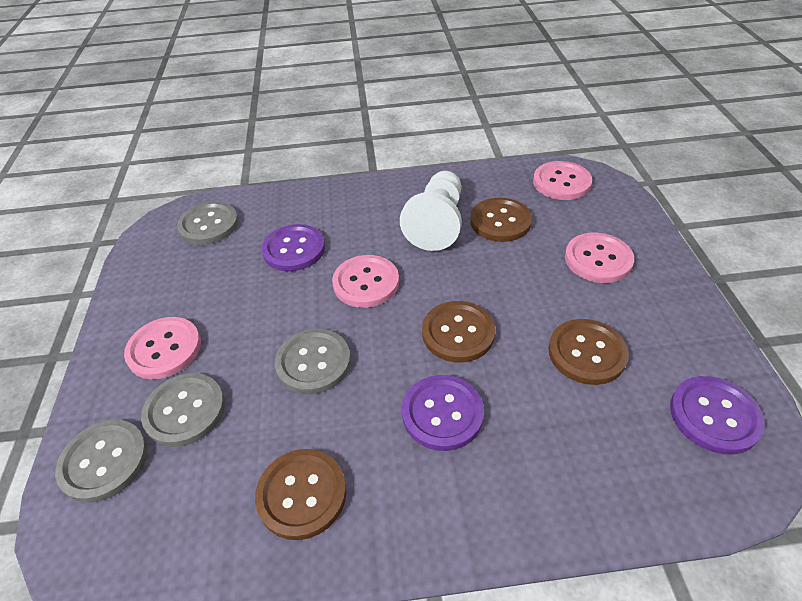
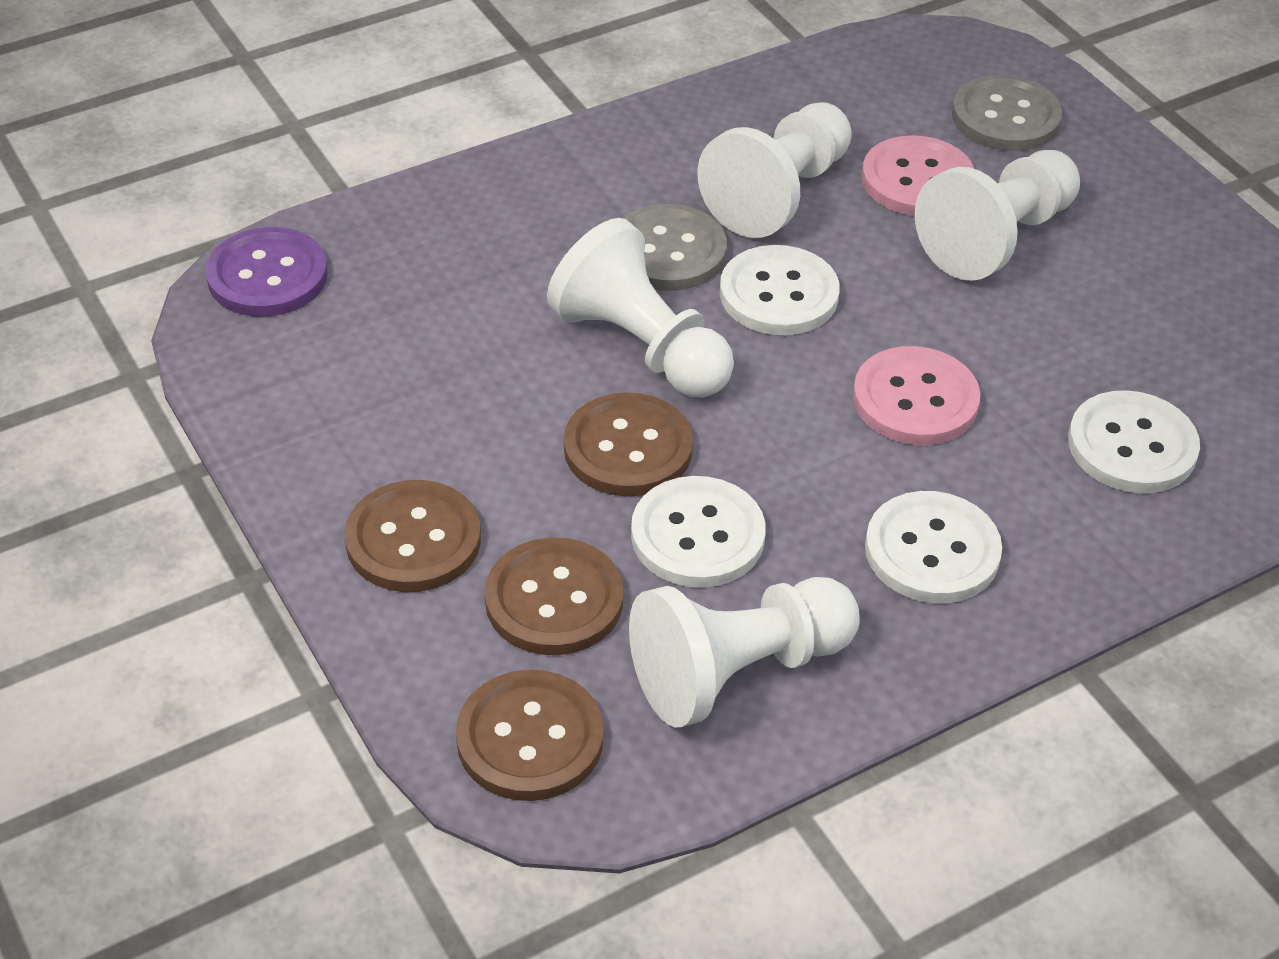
grey button: [55,420,148,503] [141,373,225,447] [177,202,239,245] [275,329,351,394] = 4 -> [623,204,727,291] [952,75,1062,151] = 2
pink button: [124,317,201,379] [332,255,399,308] [533,161,592,200] [565,233,634,283] = 4 -> [853,346,981,445] [862,135,974,216] = 2
purple button: [262,224,325,272] [402,375,484,451] [670,376,765,455] = 3 -> [206,227,328,317] = 1
white button: none = 0 -> [631,476,766,588] [720,245,840,335] [865,491,1002,603] [1068,390,1200,493] = 4
white pawn: [400,171,462,251] = 1 -> [547,218,734,397] [629,577,860,728] [697,102,852,238] [915,150,1080,281] = 4

